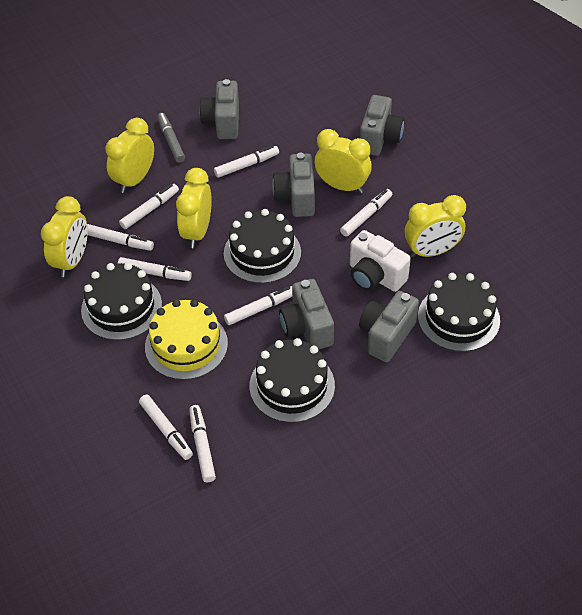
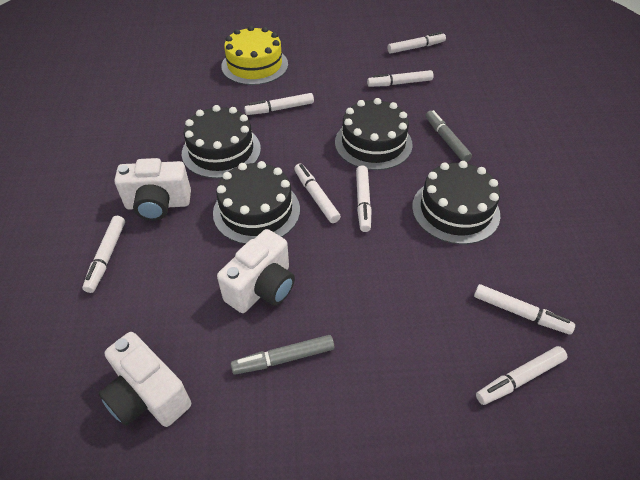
grey camera: [199,79,239,139] [272,153,315,217] [279,279,334,349] [359,291,419,362] [360,95,404,156] = 5 -> none = 0
grey marker: [157,113,185,163] = 1 -> [231,335,334,375] [426,110,472,162] = 2
white camera: [350,230,411,292] = 1 -> [99,332,191,427] [114,158,191,221] [217,229,295,313] = 3
yellow clock: [41,196,88,277] [105,118,154,193] [176,168,212,248] [314,129,372,193] [404,195,466,258] = 5 -> none = 0

